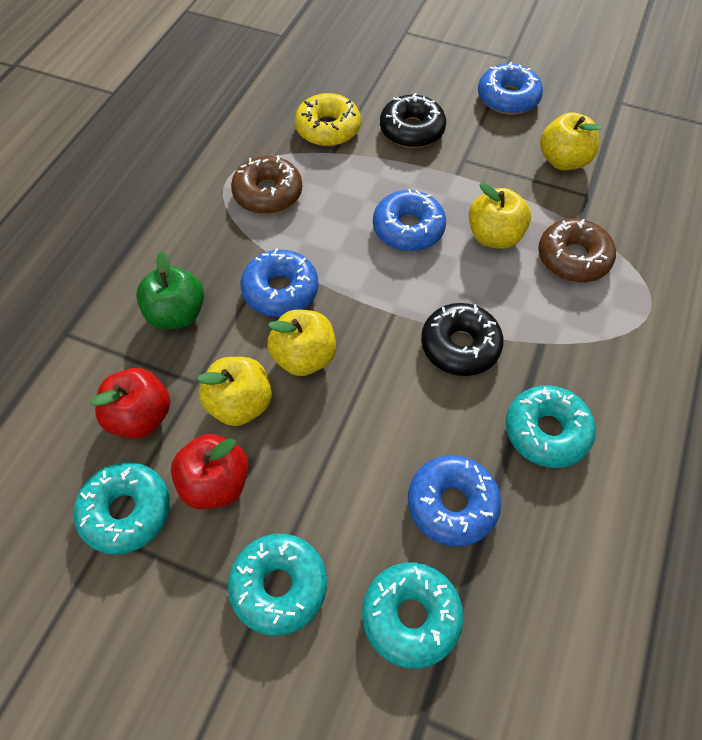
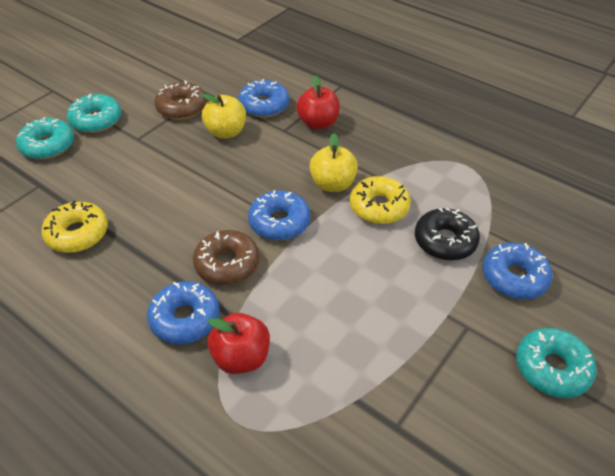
black donut: [380,93,446,148] [421,303,504,376] = 2 -> [415,208,480,261] = 1
green apple: [136,251,204,329] = 1 -> none = 0
turquoise donut: [73,462,170,555] [228,534,327,636] [362,563,463,669] [506,385,596,468] = 4 -> [16,117,74,160] [67,94,122,133] [516,328,596,398] = 3
yellow apple: [197,357,272,426] [267,309,336,376] [469,183,531,249] [540,112,602,170] = 4 -> [202,93,246,139] [309,133,358,192] = 2
yellow donut: [295,93,361,146] = 1 -> [41,201,108,253] [350,176,411,224] = 2

